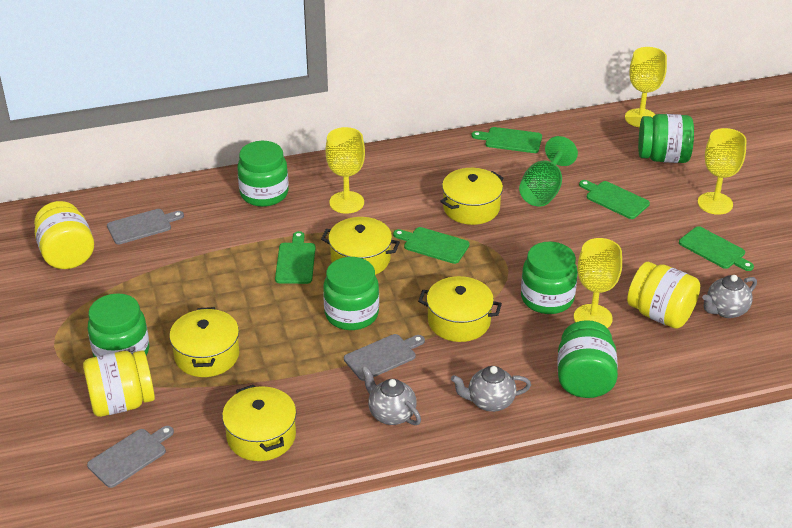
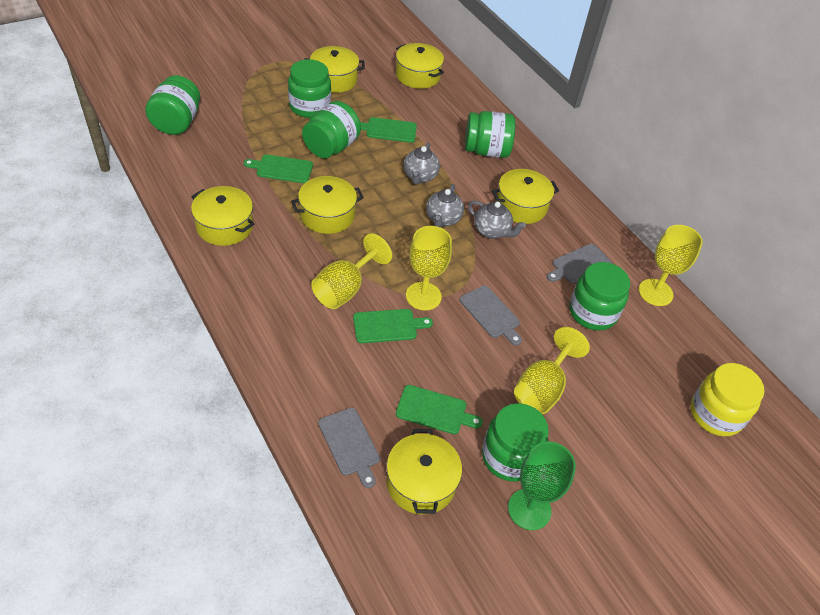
green cutting board: [275,231,315,284] [393,227,470,264] [472,127,542,153] [579,180,650,219] [679,226,754,271] = 5 -> [244,155,313,183] [353,309,433,343] [360,117,417,143] [396,385,483,434] = 4
yellow jar: [34,201,94,269] [83,350,155,417] [627,262,700,329] = 3 -> [691,363,765,437] = 1
yellow pot: [169,307,240,377] [222,385,296,461] [321,217,400,275] [418,276,502,342] [440,168,504,225] = 5 -> [191,186,254,246] [291,176,364,234] [304,46,365,93] [386,429,462,515] [396,43,444,89] [492,169,559,224] = 6

